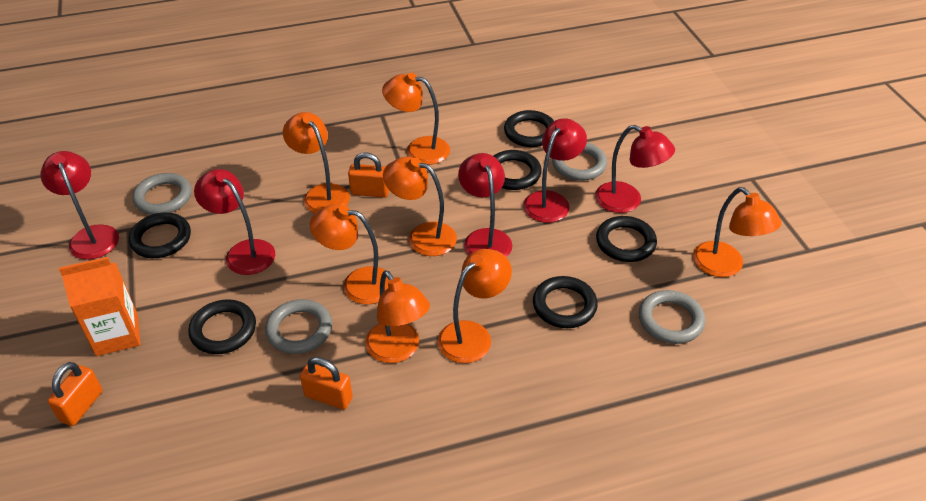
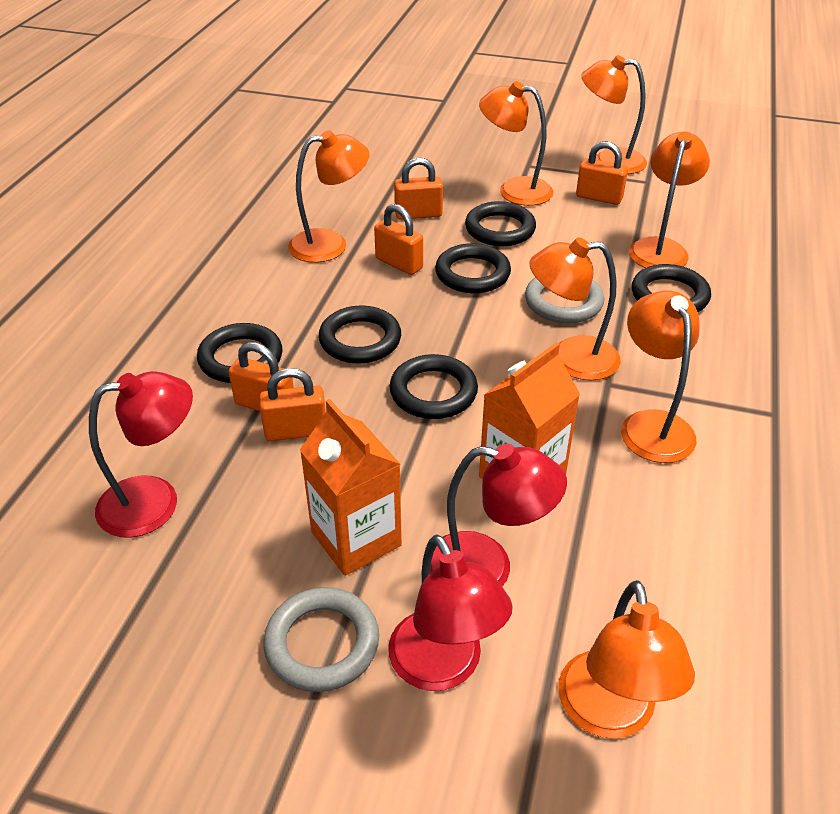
grey ring: [133,173,192,215] [265,299,332,354] [552,142,607,181] [639,290,705,344] = 4 -> [263,587,379,692] [525,277,604,323] = 2
orange carton: [59,257,141,356] = 1 -> [300,399,402,576] [479,342,580,479] = 2
orange padlock: [47,362,102,426] [300,357,353,410] [348,152,389,198] = 3 -> [229,342,294,411] [259,368,326,441] [374,204,423,275] [394,157,443,220] [576,141,628,205] = 5
red lamp: [40,151,119,260] [194,169,275,275] [458,153,512,257] [523,118,587,223] [595,125,675,213] = 5 -> [89,371,193,538] [388,535,513,691] [430,444,567,587] = 3

